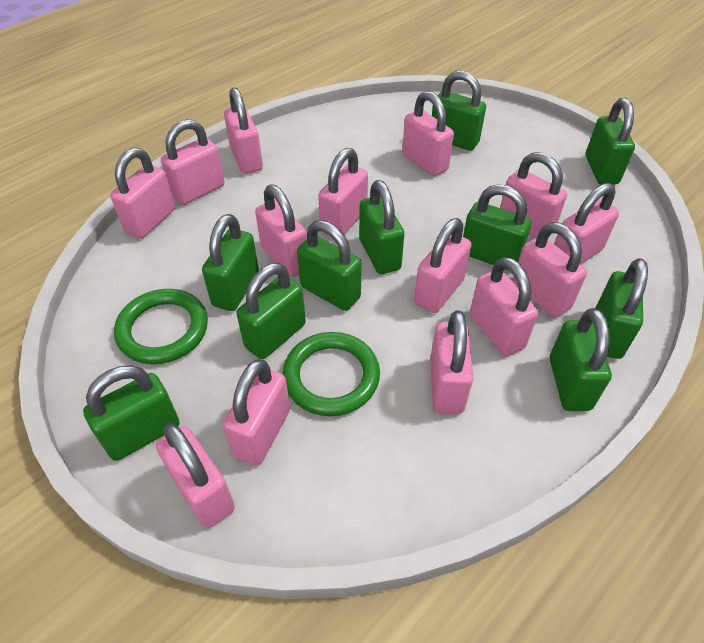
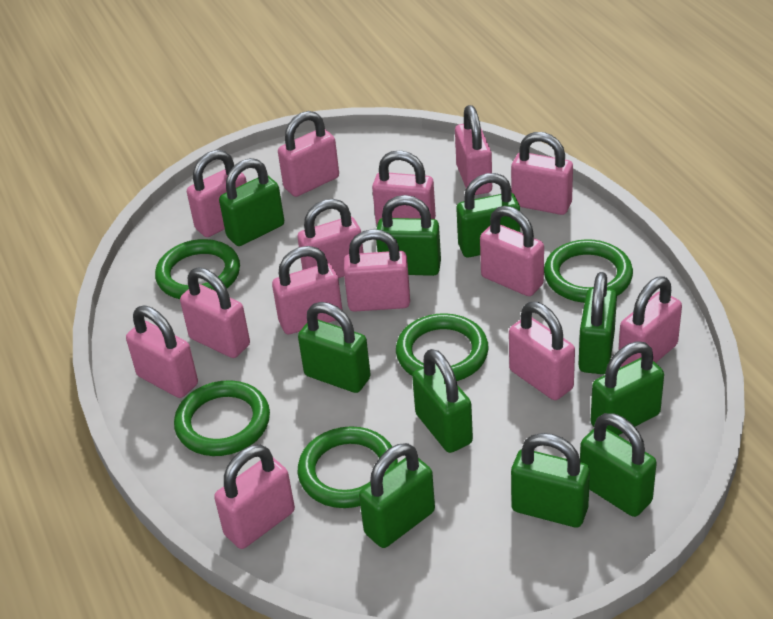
green ring: [114,289,208,364] [282,332,380,416] = 2 -> [155,239,240,299] [174,380,270,456] [298,426,398,508] [396,313,489,381] [544,239,633,303] = 5

